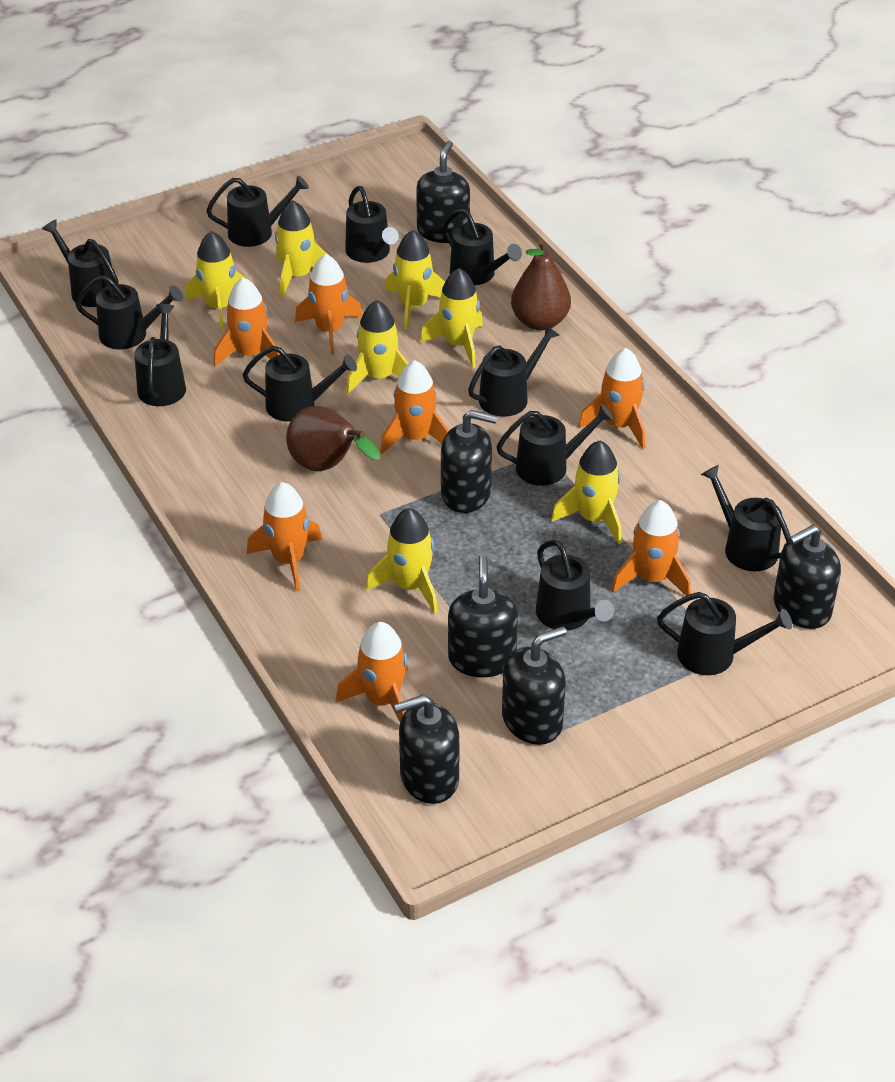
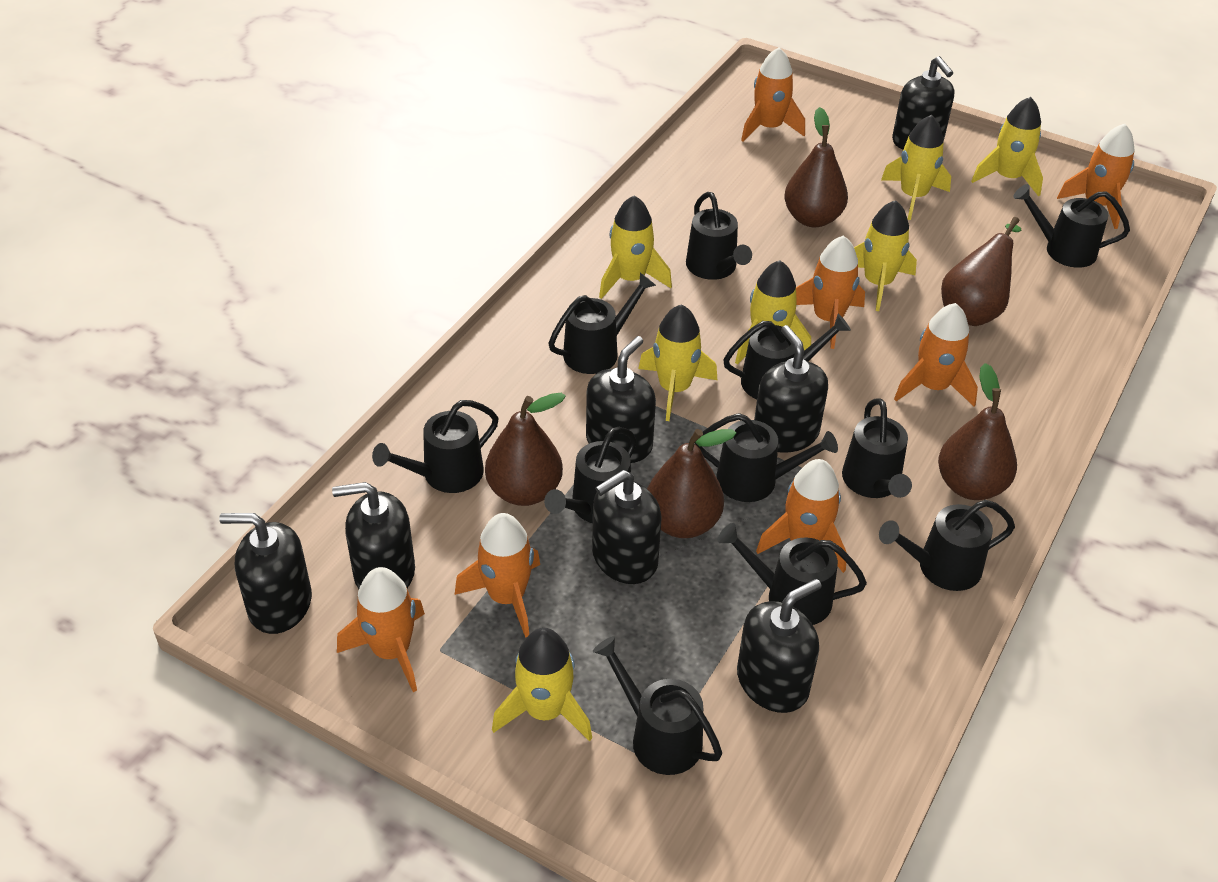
black soap dispenser: [394,694,460,804] [416,141,470,243] [441,410,497,513] [448,555,518,677] [502,626,567,745] [774,525,841,629] = 6 -> [219,513,312,634] [332,482,415,589] [586,336,656,463] [592,470,662,584] [737,579,822,713] [754,325,828,453] [892,56,954,150] = 7
black watering can: [42,219,119,307] [75,275,183,349] [135,304,186,406] [206,176,309,247] [243,346,357,422] [345,186,399,263] [443,209,522,285] [468,324,559,417] [496,404,613,486] [536,540,614,631] [657,592,792,675] [701,465,791,571] = 12 -> [372,400,499,493] [544,427,636,523] [548,273,656,374] [593,636,722,775] [686,192,752,280] [695,413,838,502] [718,523,867,625] [723,314,851,399] [842,398,912,498] [879,500,1015,591] [1013,184,1130,268] = 11
brown pear: [286,406,380,471] [511,239,571,330] = 2 -> [485,393,566,506] [647,429,736,538] [784,107,848,227] [938,363,1017,500] [941,217,1022,326] = 5

